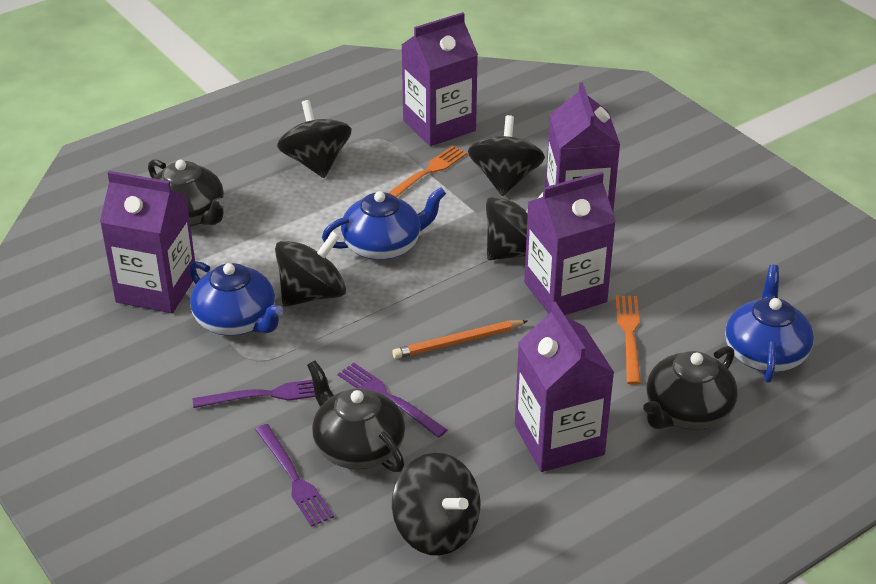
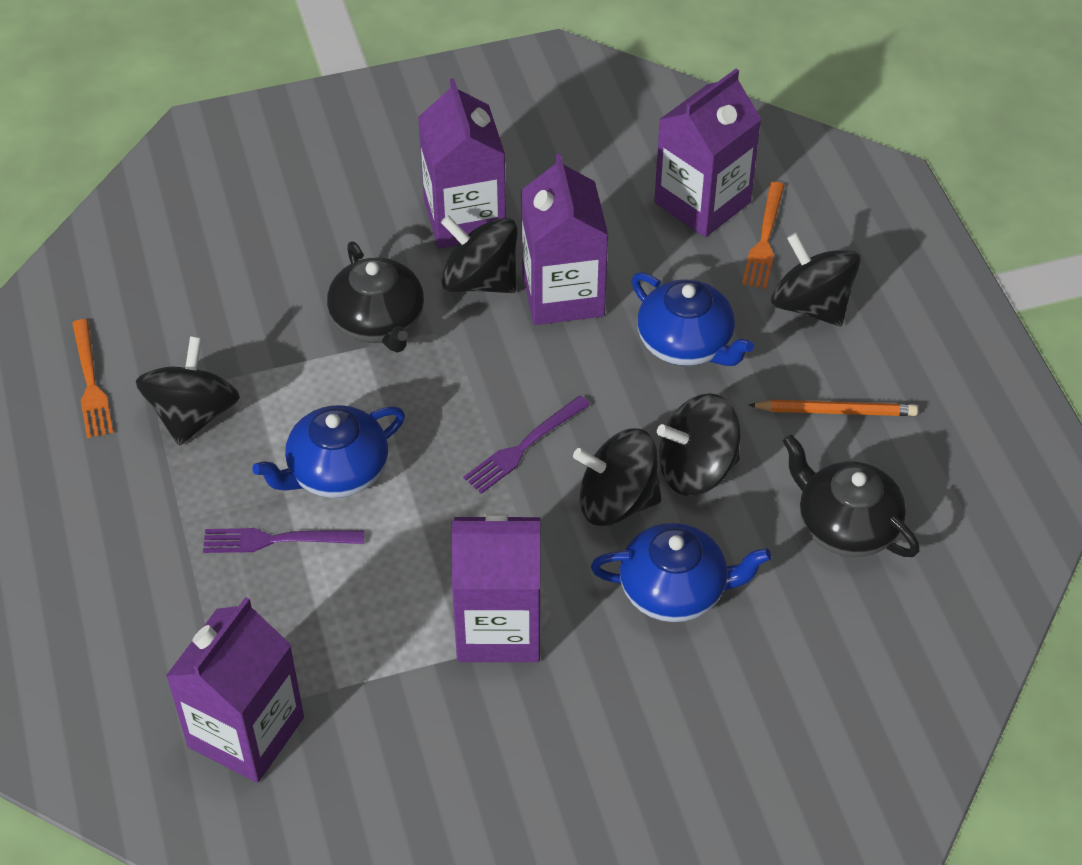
black teapot: [148,159,226,227] [307,361,405,472] [643,346,738,430] = 3 -> [327,241,424,353] [783,434,919,557] = 2
purple fork: [193,379,329,408] [255,424,334,527] [338,363,447,438] = 3 -> [203,528,365,553] [463,395,590,494] = 2

